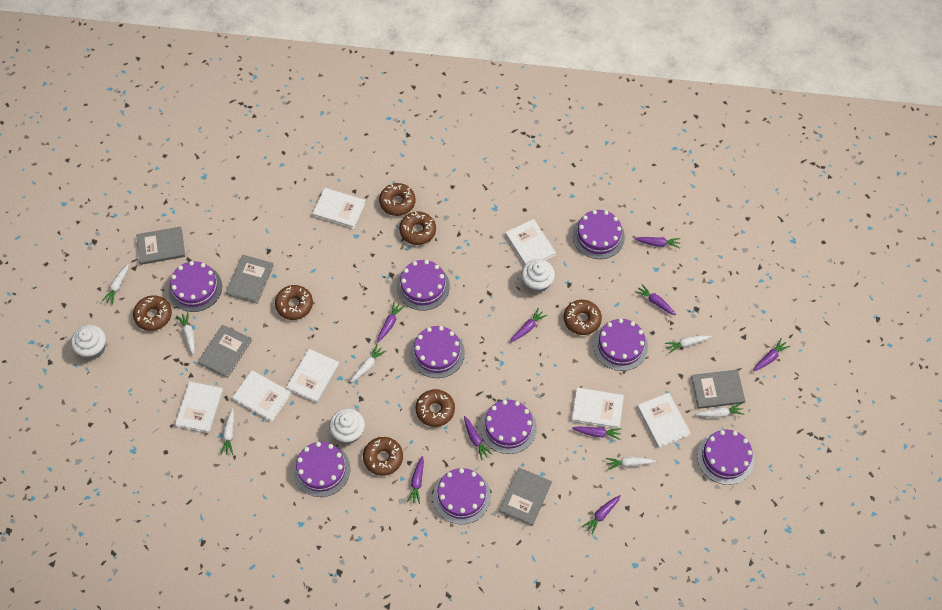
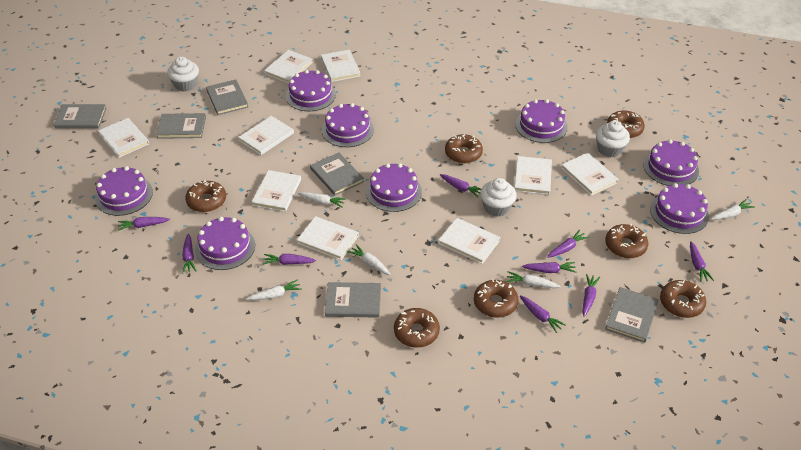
grey book: [136,227,185,265] [198,324,252,378] [226,255,274,304] [499,467,552,526] [691,370,745,409] = 5 -> [54,104,106,129] [156,113,206,139] [206,79,248,115] [310,153,364,196] [325,282,381,318] [605,287,659,343] = 6
purple cake: [169,261,222,312] [293,442,350,497] [397,260,450,311] [410,326,465,378] [433,468,491,525] [480,400,537,454] [572,210,625,259] [593,318,648,371] [697,430,754,485] = 9 -> [95,166,153,216] [195,217,255,270] [286,70,336,111] [322,103,374,147] [366,163,422,212] [515,99,568,143] [643,139,699,186] [650,183,709,234] = 8
white book: [175,381,224,433] [232,370,291,422] [286,349,339,403] [312,188,366,229] [505,219,556,265] [572,388,624,429] [637,393,691,448] = 7 -> [98,118,149,158] [238,116,294,155] [252,170,301,212] [264,50,313,84] [297,216,359,260] [321,50,361,82] [438,218,500,264] [514,156,552,195] [561,153,619,196] = 9
white carrot: [102,264,129,305] [177,312,195,355] [220,409,234,455] [350,344,386,382] [606,457,656,470] [665,335,712,354] [695,403,745,418] = 7 -> [246,279,302,300] [298,192,346,207] [347,244,391,275] [506,271,561,288] [711,199,755,220] = 5

